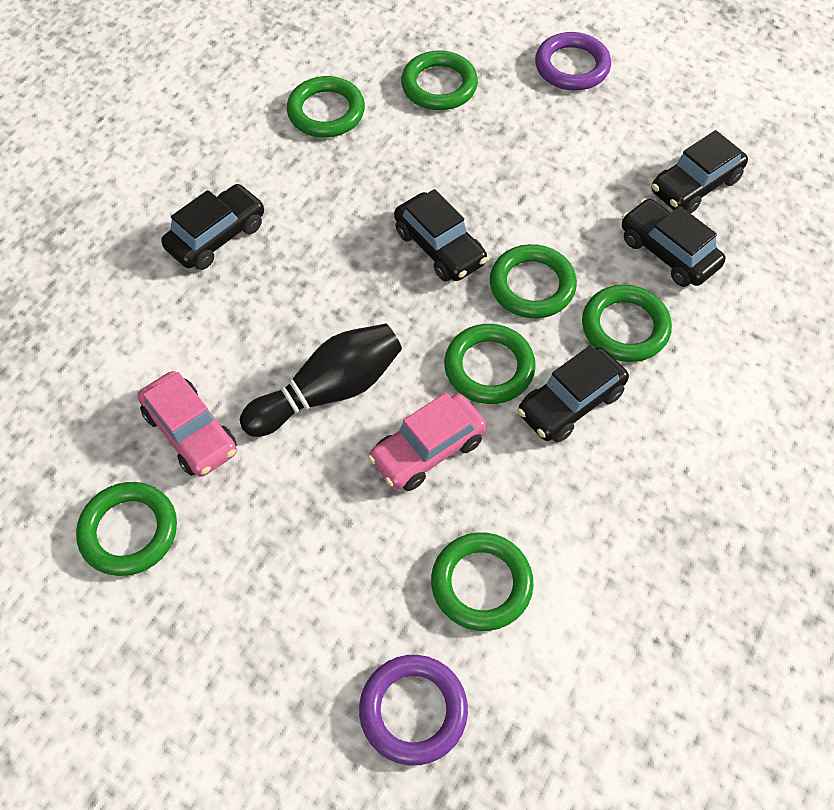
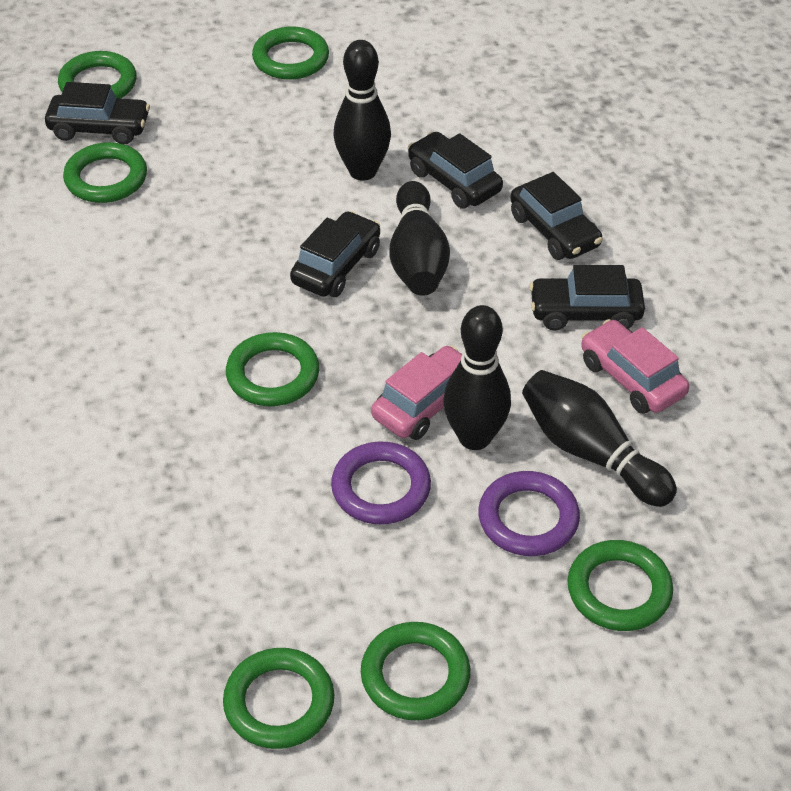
black bowling pin: [240,324,402,437] = 1 -> [333,40,391,181] [389,181,450,296] [443,305,511,450] [522,370,677,507] = 4

